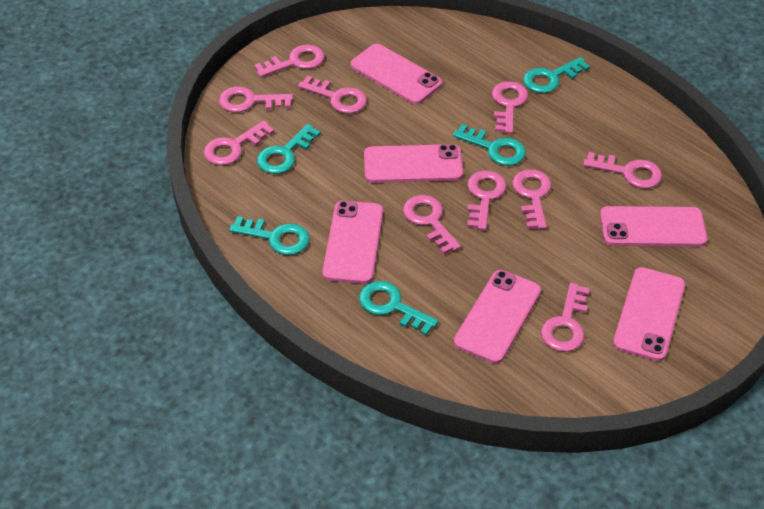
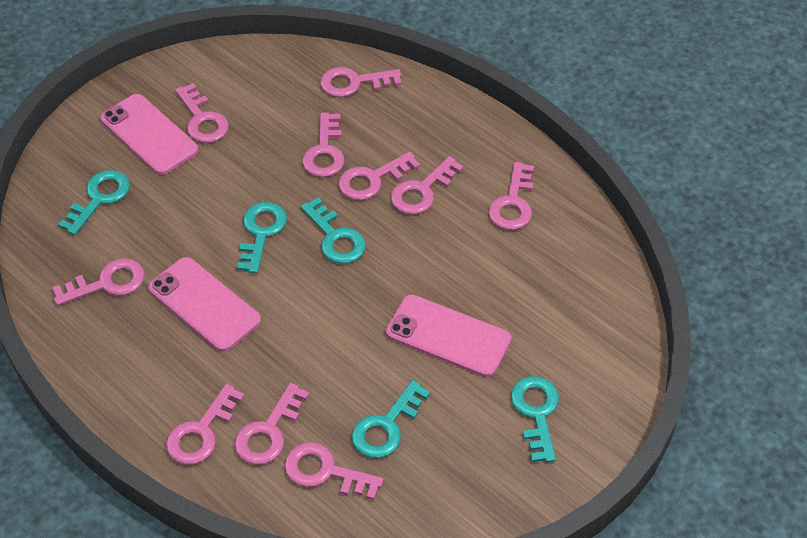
pink phone: [322,201,383,284] [350,44,442,104] [364,144,463,183] [454,270,541,364] [600,206,707,247] [613,267,685,361] = 6 -> [100,94,198,175] [148,257,261,352] [386,295,511,377] = 3

